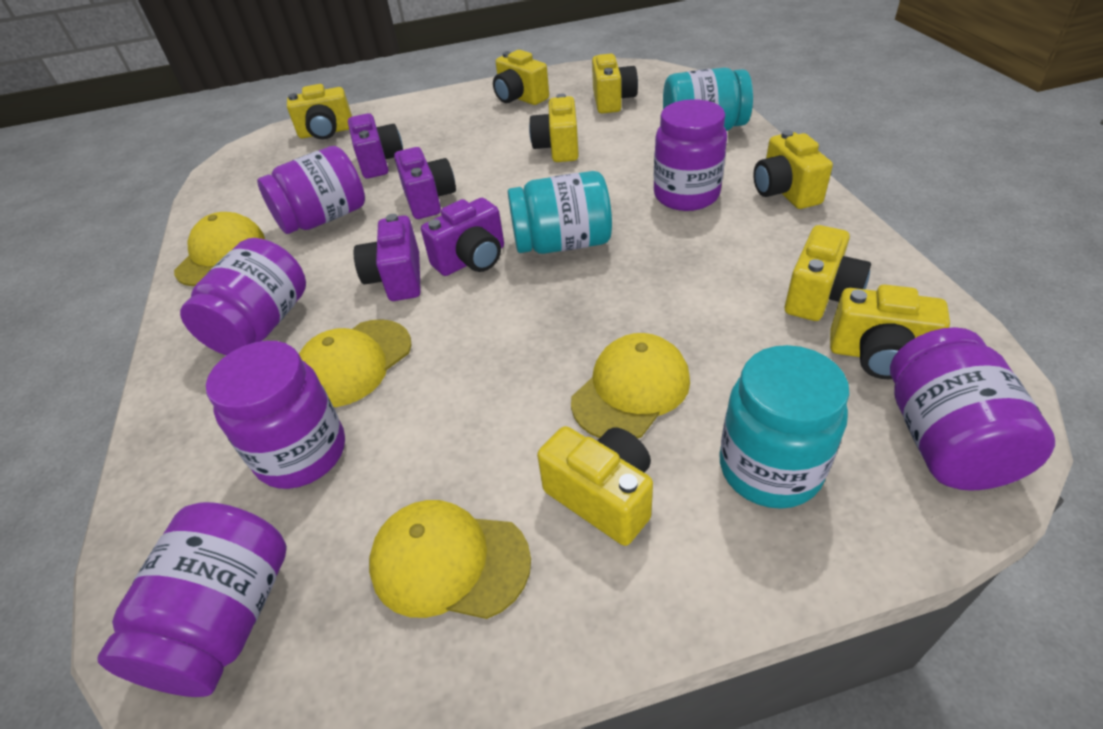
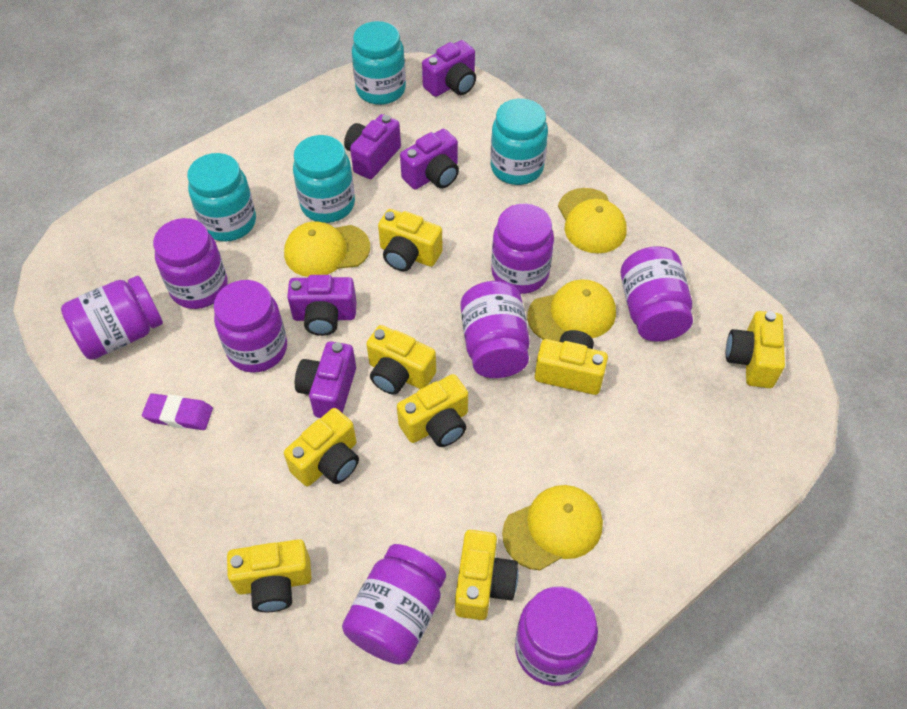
purple camera: [348,113,403,179] [353,214,421,301] [394,147,456,219] [421,198,504,276] = 4 -> [287,275,357,336] [295,341,356,418] [344,114,401,179] [400,129,459,190] [422,40,476,97] = 5
purple eraser: none = 0 -> [142,393,213,430] = 1
purple jar: [97,502,287,697] [180,238,306,355] [206,341,345,489] [257,146,365,234] [654,99,727,211] [890,327,1055,491] = 6 -> [61,276,163,360] [153,218,228,309] [214,280,287,373] [342,544,446,665] [460,281,530,378] [491,203,554,294] [515,587,598,686] [620,246,693,342] = 8
turquoise jar: [508,171,612,254] [663,67,753,131] [719,345,850,509] = 3 -> [187,153,256,242] [293,135,355,223] [352,21,406,105] [491,98,548,185] = 4

